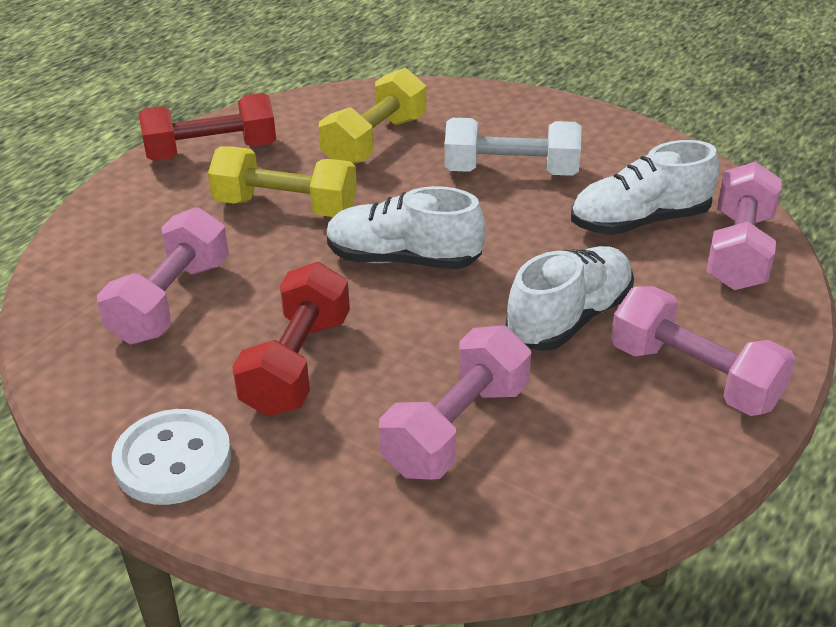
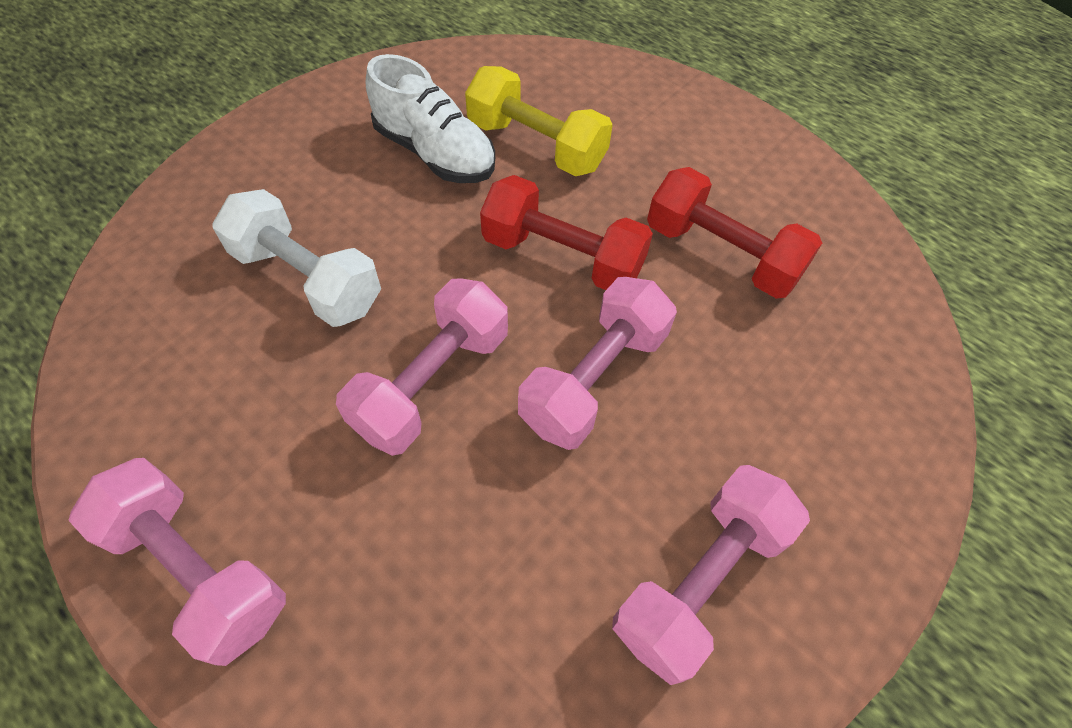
white button: [112,409,232,505] = 1 -> none = 0
white shoe: [326,186,485,269] [506,246,634,351] [571,140,719,235] = 3 -> [366,54,495,183] = 1
yellow dumbbell: [208,146,357,217] [319,68,426,164] = 2 -> [465,66,613,176] = 1

